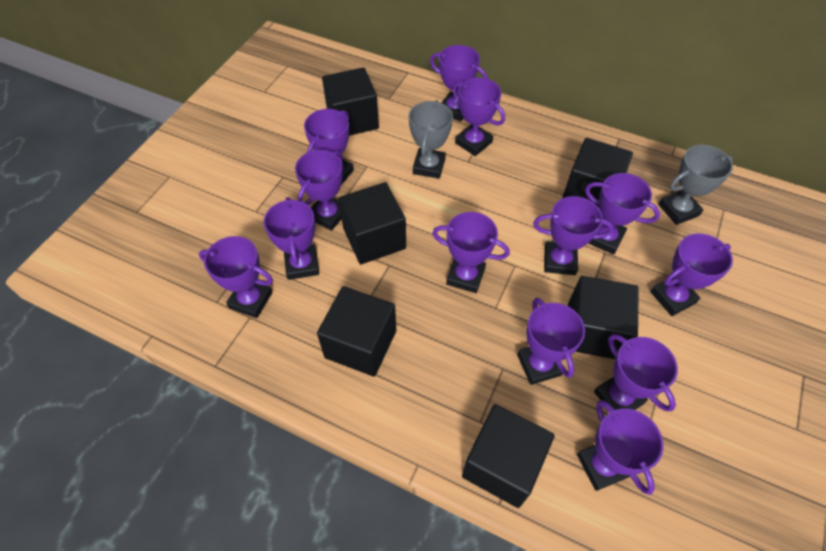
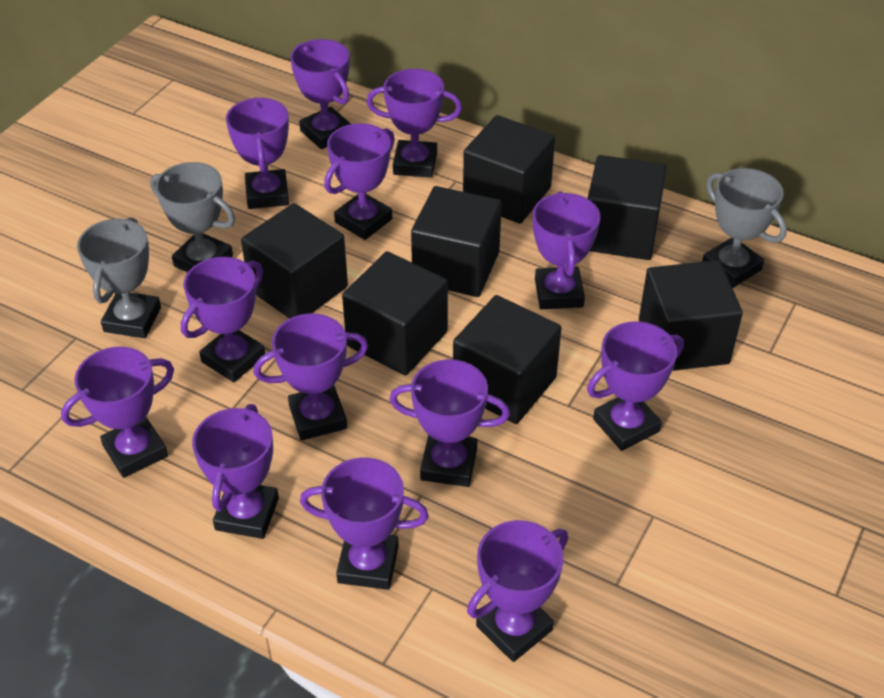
black cube: [317,286,396,377] [322,67,379,136] [338,182,406,264] [462,404,555,508] [562,138,633,208] [568,276,639,359] = 6 -> [241,203,348,319] [342,251,448,376] [411,186,502,297] [453,295,562,424] [463,115,555,224] [587,155,667,260] [639,260,743,371] = 7
grey trophy: [409,100,453,179] [658,145,733,225] = 2 -> [77,217,161,338] [150,162,235,272] [702,168,787,288] = 3

